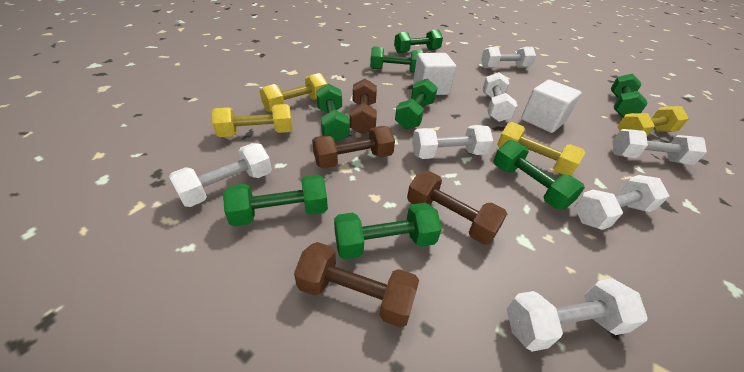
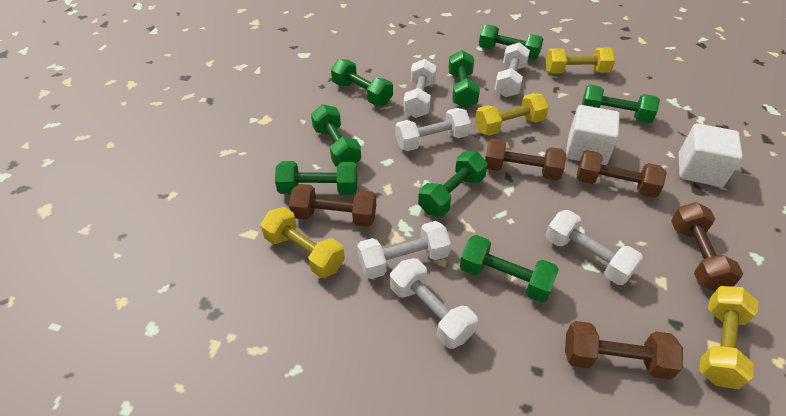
brown dumbbell: [294,242,419,328] [312,126,395,169] [350,79,377,135] [407,171,507,245] = 4 -> [289,184,376,227] [485,138,566,180] [565,321,683,380] [577,150,667,198] [671,202,743,292] = 5
white dumbbell: [169,143,272,207] [412,125,493,159] [481,47,536,68] [483,72,517,122] [507,278,648,352] [574,175,669,230] [612,129,707,165] = 7 -> [357,221,451,279] [390,258,478,349] [395,108,471,151] [403,59,437,118] [495,42,530,97] [546,210,643,285] = 6

